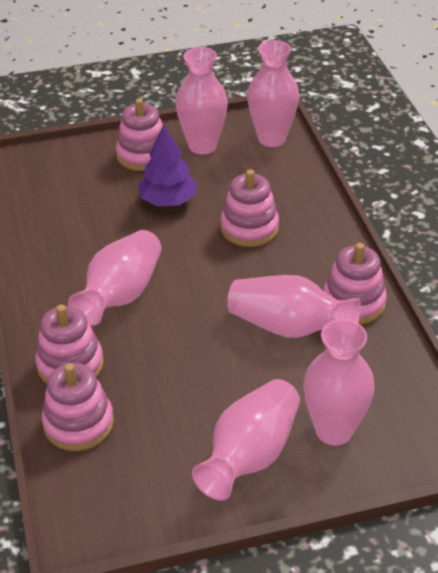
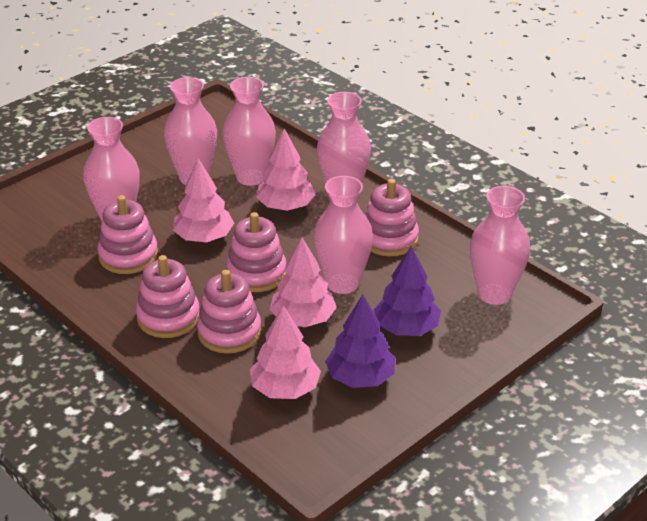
pink tree: none = 0 -> [173,158,234,242] [250,305,321,399] [256,129,316,211] [270,237,337,327] = 4
purple tree: [138,125,197,206] = 1 -> [325,294,395,388] [374,246,441,336] = 2

